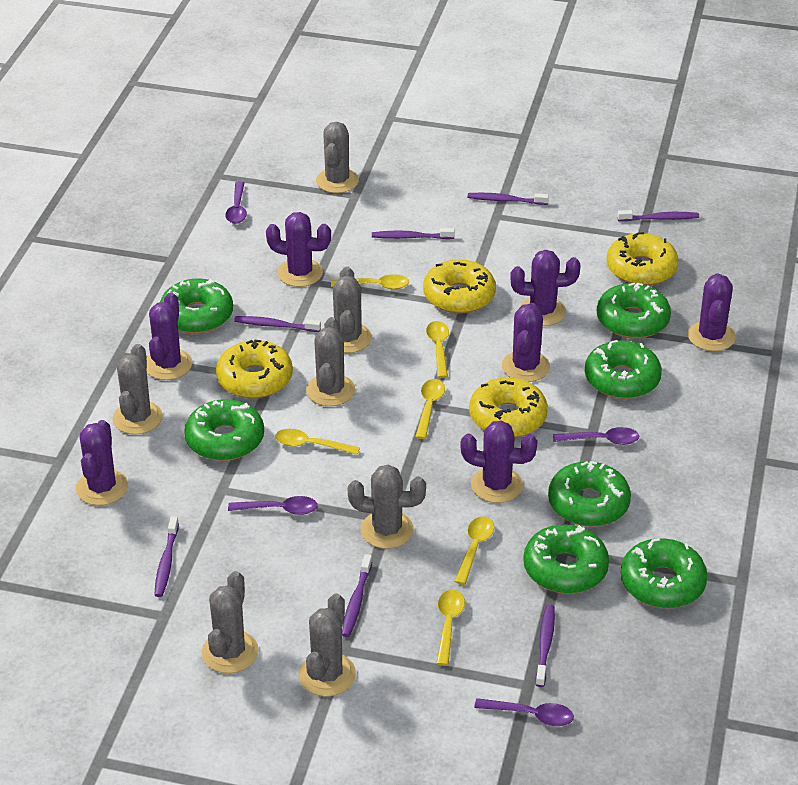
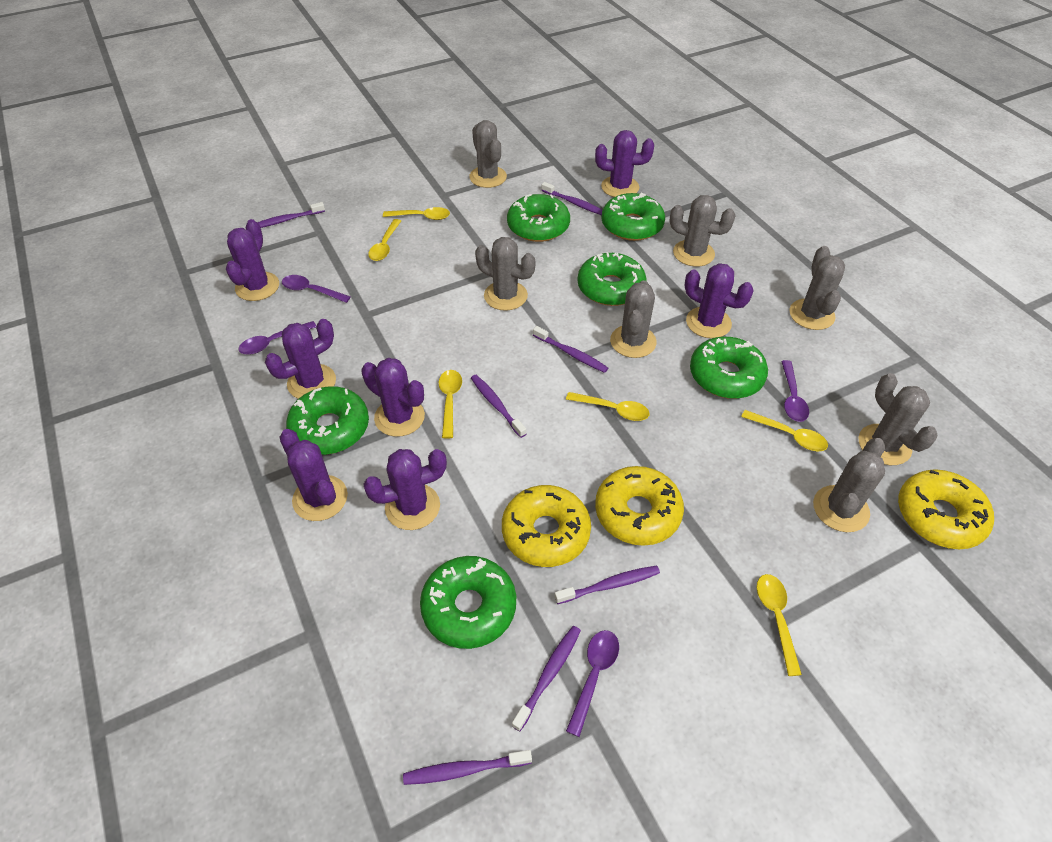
green donut: [160,278,233,334] [184,399,264,461] [523,525,609,594] [548,461,631,527] [585,340,662,399] [597,283,671,338] [621,538,708,608] = 7 -> [286,386,369,455] [420,556,516,649] [507,194,570,242] [577,252,647,306] [601,192,665,241] [690,337,768,399] = 6
yellow donut: [216,340,293,399] [423,259,496,314] [469,377,548,437] [606,232,679,286] = 4 -> [502,485,591,567] [595,466,684,546] [898,469,994,549] = 3

